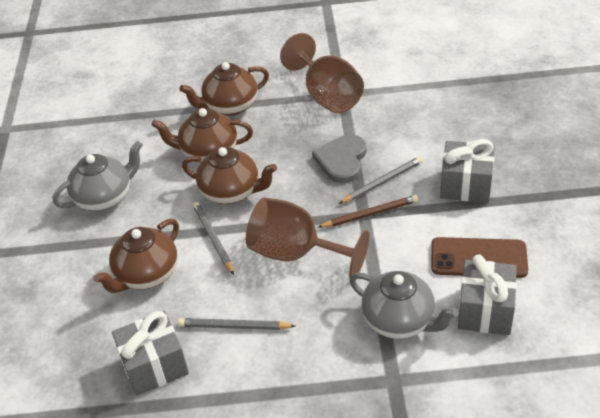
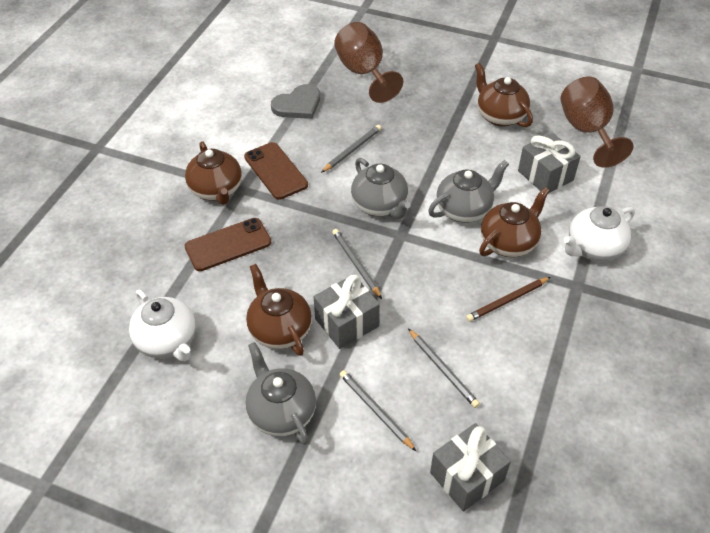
brown phone: [431,237,528,278] = 1 -> [184,218,271,271] [244,142,308,200] = 2
grey pencil: [178,318,295,330] [193,202,234,275] [339,156,423,204] = 3 -> [321,125,381,173] [332,229,382,299] [340,370,416,451] [408,329,480,408] = 4
grey teapot: [53,141,143,211] [349,271,458,339] = 2 -> [246,342,316,445] [351,158,411,219] [428,160,509,223] = 3
white teapot: none = 0 -> [129,290,196,361] [563,206,635,261] = 2

